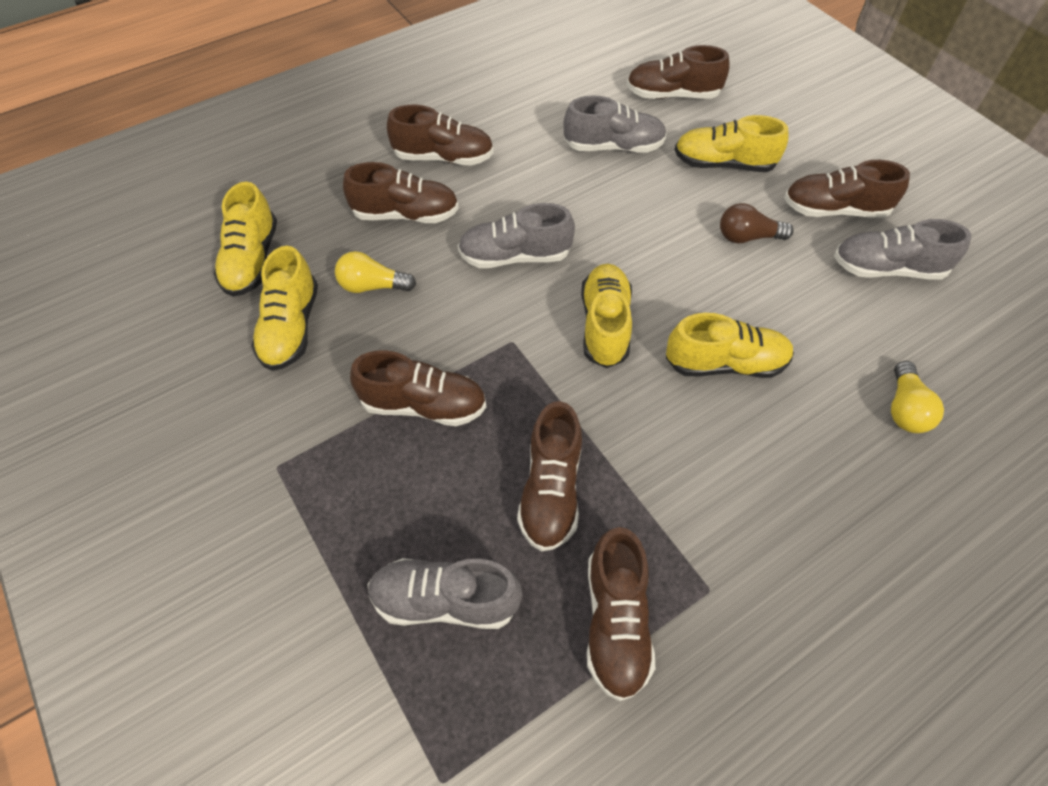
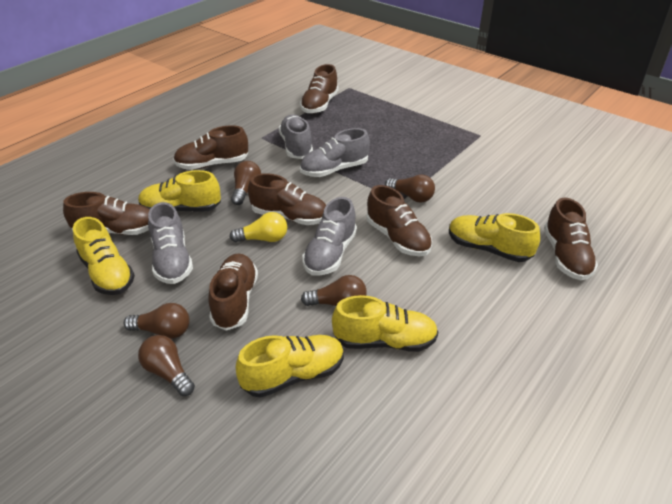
brown light bulb: [720,203,793,243] = 1 -> [124,303,190,339] [138,335,195,396] [231,161,261,205] [301,275,367,306] [385,174,435,203] = 5
yellow light bulb: [335,251,416,293] [891,361,944,433] = 2 -> [230,212,287,242] = 1

